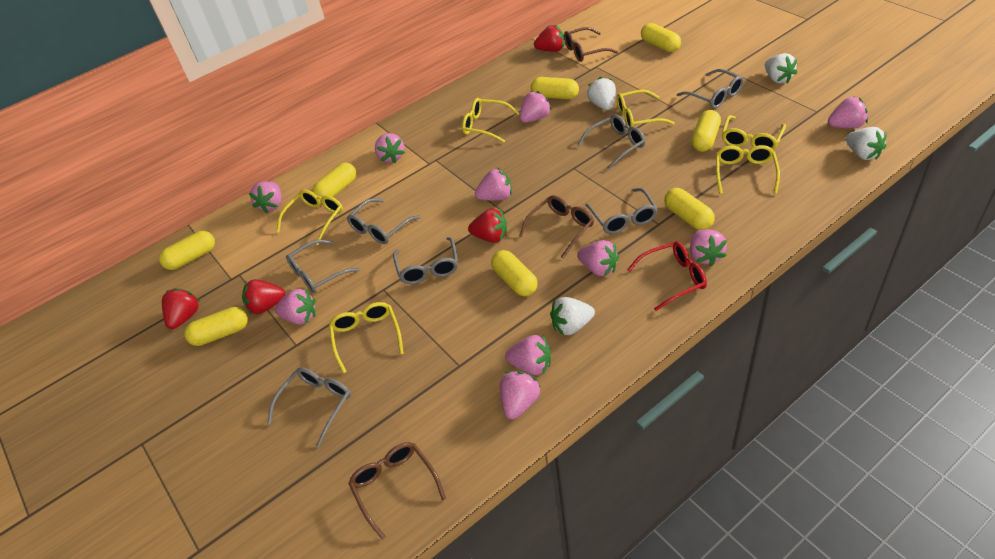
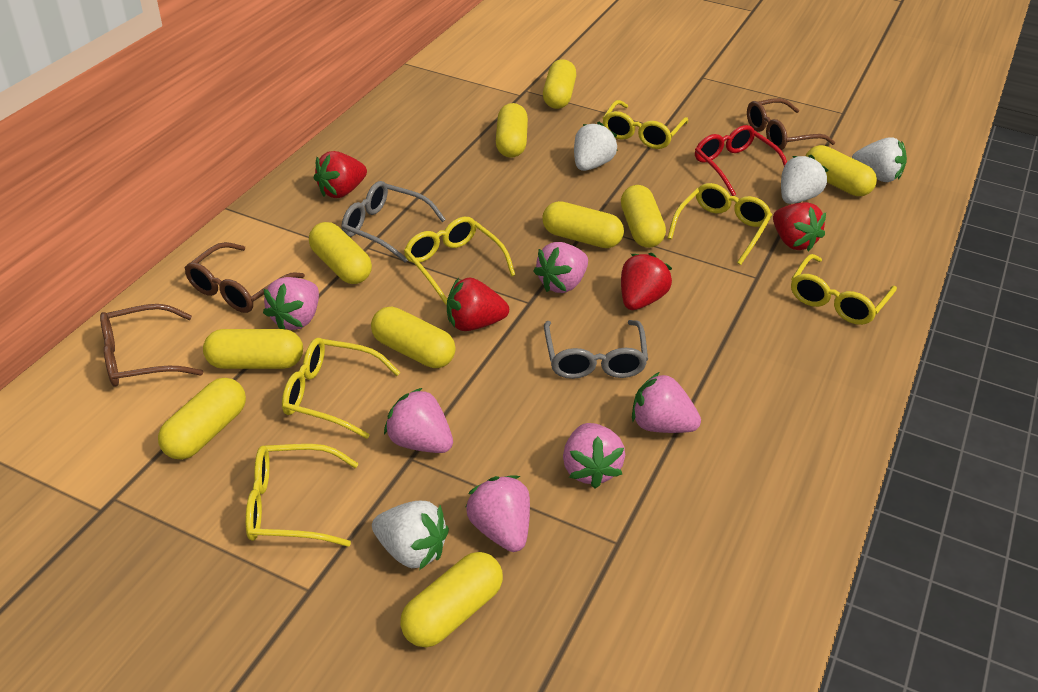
grey glasses: [267,367,351,446] [286,240,360,293] [347,198,420,244] [393,237,458,284] [577,114,645,170] [585,188,658,234] [677,69,744,109] = 7 -> [342,181,446,263] [544,320,648,379] = 2
pink strawberry: [249,181,282,213] [274,289,316,325] [375,133,405,163] [475,168,512,201] [500,371,540,419] [505,335,551,375] [520,91,551,123] [577,240,619,276] [690,229,727,266] [828,96,868,129] = 10 -> [263,277,319,330] [384,388,453,453] [465,475,530,552] [533,242,588,293] [563,423,625,489] [632,372,701,433] = 6
yellow capsule: [159,231,215,270] [184,307,248,346] [312,162,356,202] [491,250,538,296] [531,77,579,99] [641,23,681,52] [664,188,715,230] [691,110,721,152] = 8 -> [158,378,246,460] [203,329,303,369] [309,222,372,284] [371,307,456,368] [400,552,503,648] [496,103,528,158] [542,201,624,248] [543,59,576,109] [621,185,666,248] [806,145,877,196] = 10

